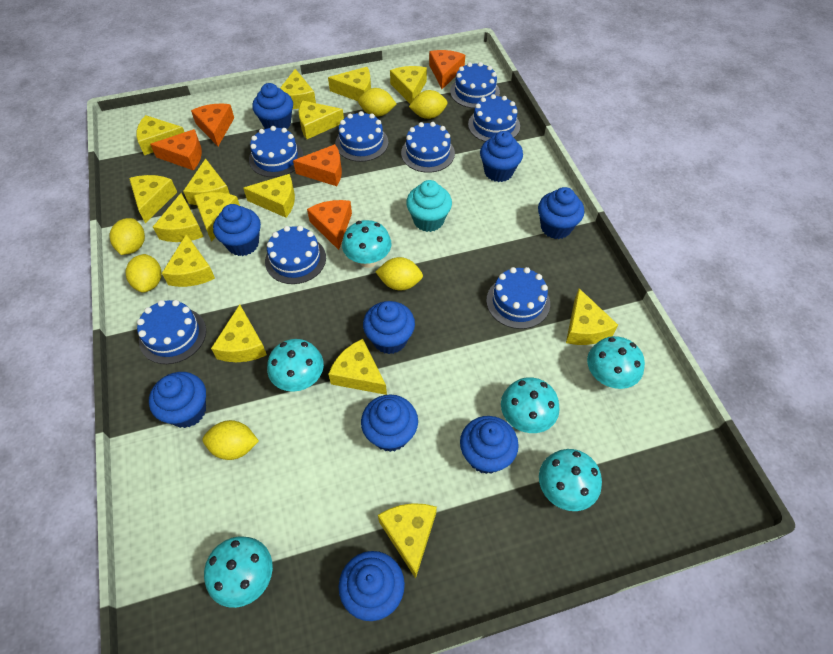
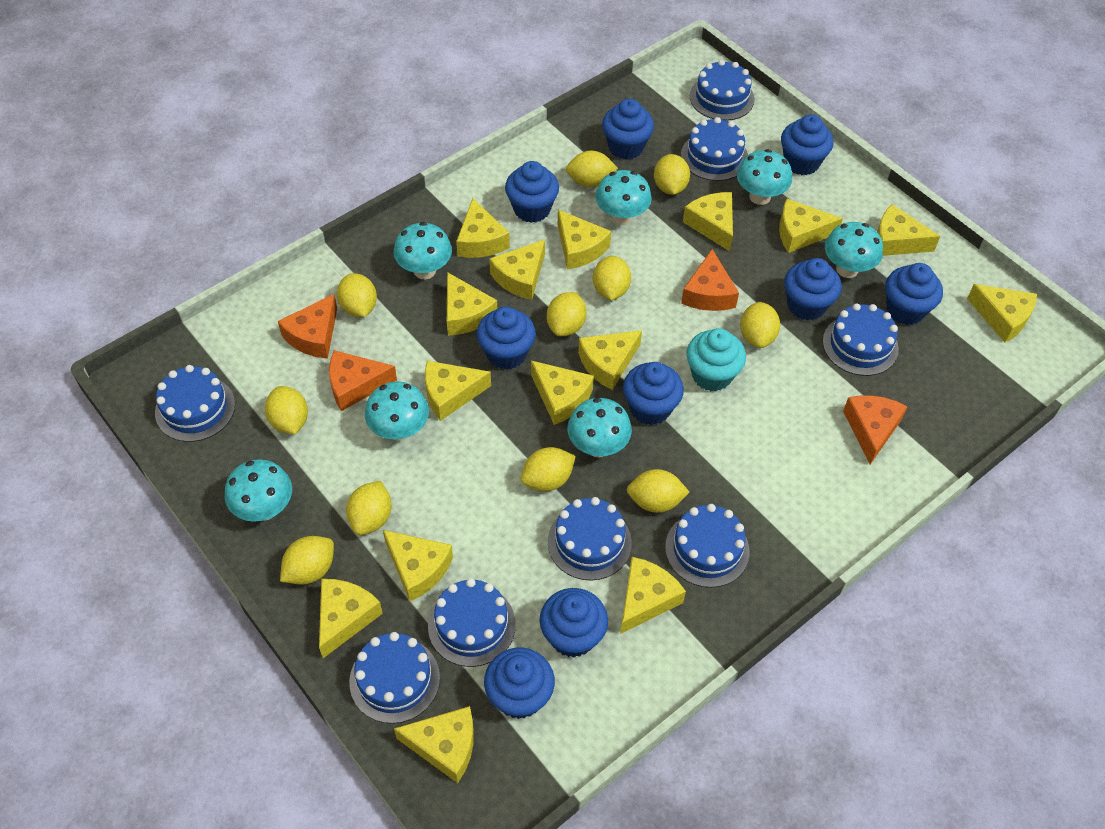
orange cheese: [150,129,202,171] [191,104,234,146] [293,144,342,186] [307,200,352,250] [429,50,465,89] = 5 -> [278,294,337,359] [329,350,397,411] [681,249,739,311] [843,396,908,464] = 4
turquoise mushroom: [204,536,273,608] [267,339,324,392] [342,220,391,268] [501,377,560,433] [539,449,602,511] [587,336,645,389] = 6 -> [225,459,292,522] [365,381,429,441] [393,222,452,279] [567,398,632,457] [595,170,652,225] [737,149,792,205] [825,222,883,278] = 7
yellow lemon: [110,218,145,255] [126,254,162,293] [202,420,259,460] [358,88,396,116] [375,257,423,291] [409,90,448,119] = 6 -> [265,386,308,434] [280,536,334,585] [337,273,377,317] [346,481,391,535] [521,447,576,491] [547,292,586,336] [566,151,618,187] [593,256,631,300] [627,469,690,513] [654,154,690,195] [740,302,780,348] = 11

